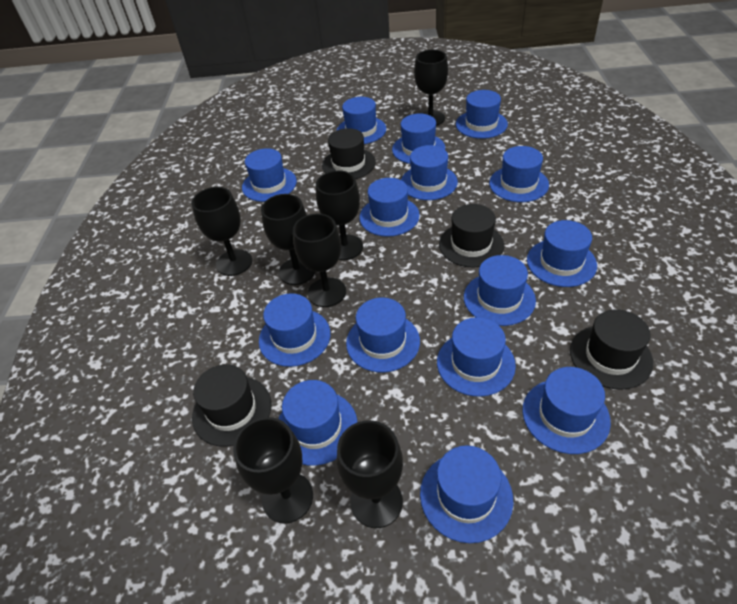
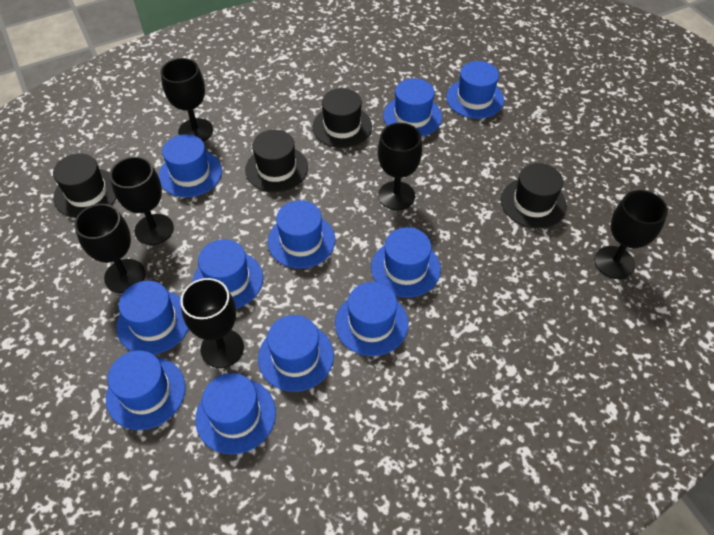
black goblet: [191,187,252,276] [233,417,313,524] [261,194,315,285] [293,214,346,307] [316,170,363,260] [337,420,403,528] [414,50,448,126] = 7 -> [74,204,146,293] [110,157,174,245] [161,58,213,141] [180,278,244,368] [378,123,422,210] [594,190,668,279] = 6
blue hat: [242,148,297,202] [259,293,330,367] [278,380,357,466] [336,97,386,144] [346,298,420,372] [359,178,420,237] [392,114,445,164] [401,145,458,200] [420,445,513,543] [437,317,516,397] [456,90,508,139] [464,255,536,326] [489,146,549,202] [522,367,611,454] [527,220,597,287] = 15 -> [106,350,185,430] [116,281,189,355] [159,134,222,197] [193,239,263,309] [195,373,276,455] [258,315,334,392] [268,200,335,269] [335,282,409,356] [371,227,441,298] [383,78,442,137] [446,61,504,119] = 11

